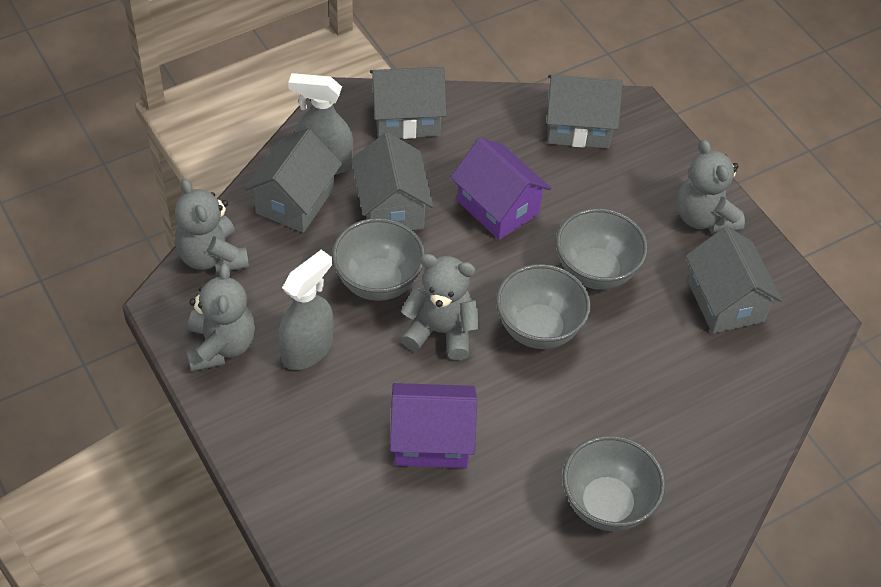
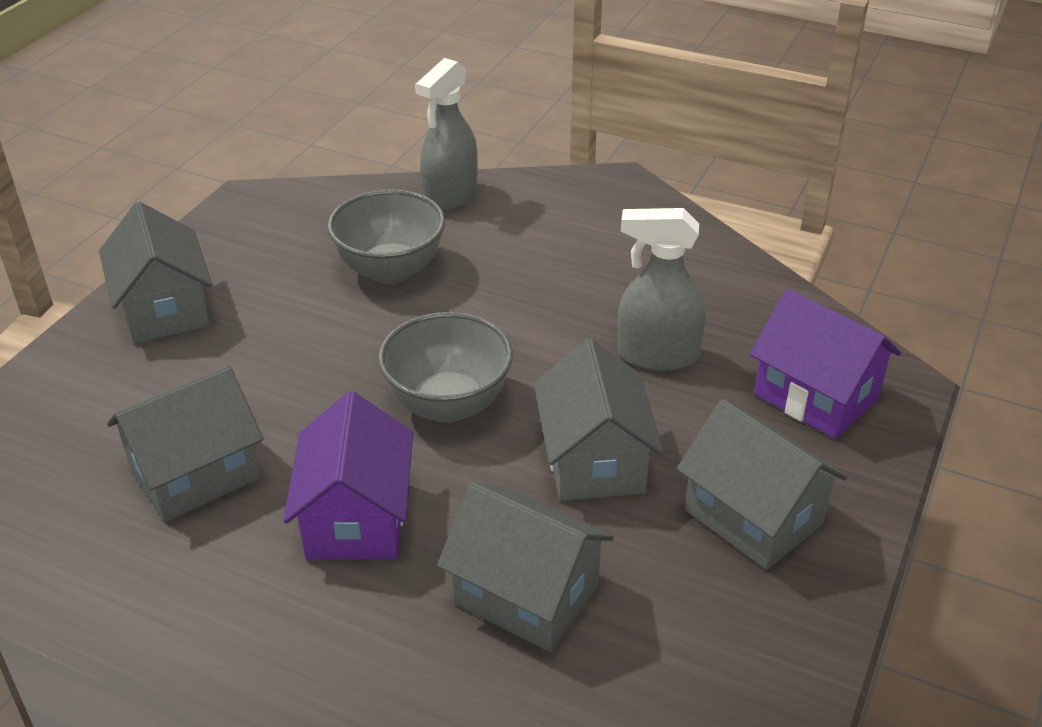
grey bowl: [332,218,425,301] [496,264,591,349] [556,208,648,290] [563,436,665,531] = 4 -> [327,190,445,284] [378,312,513,423] = 2
grey teddy bear: [175,179,249,273] [186,264,255,372] [401,254,479,360] [677,139,745,233] = 4 -> none = 0

